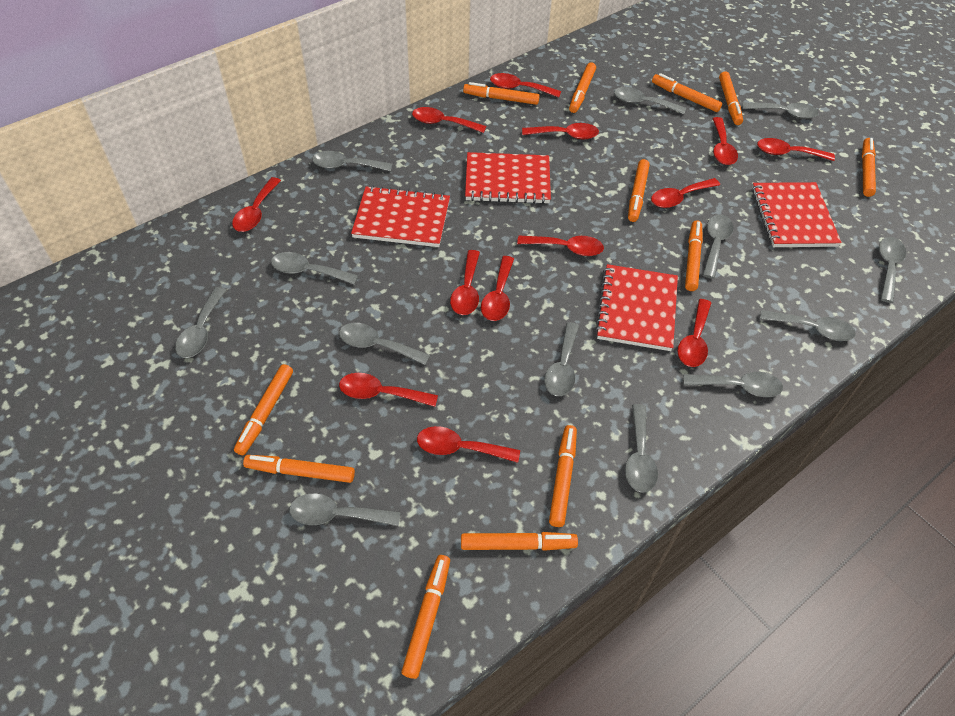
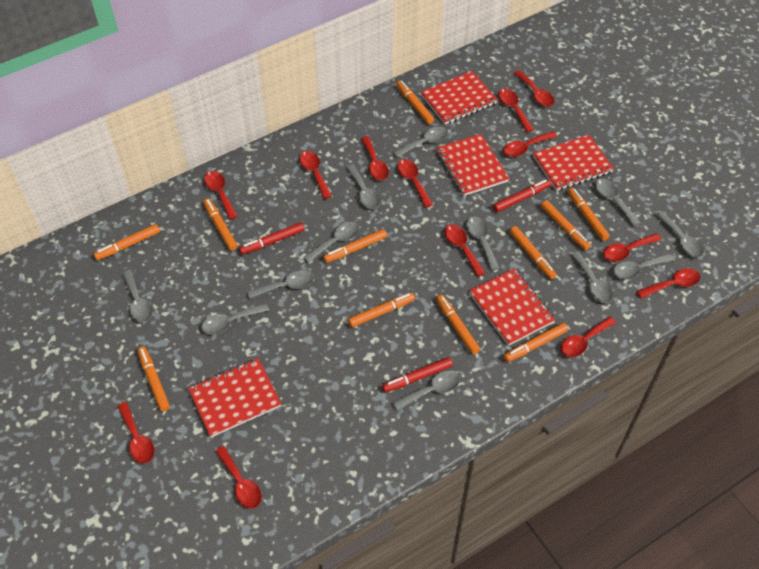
grey spoon: [175,287,226,358] [271,252,358,285] [290,494,400,526] [312,151,392,171] [339,323,430,365] [544,322,579,396] [614,87,686,114] [625,404,658,493] [683,372,783,397] [703,214,734,279] [742,102,818,119] [760,310,856,341] [879,237,906,303] = 13 -> [122,270,153,322] [201,303,269,334] [247,270,314,299] [303,222,359,263] [346,165,380,209] [392,371,460,411] [393,127,448,158] [466,217,500,271] [571,251,613,303] [595,179,640,227] [613,253,674,280] [655,211,704,258] = 12
orange marker: [234,364,293,455] [243,455,355,483] [401,555,450,679] [461,532,578,551] [463,82,539,105] [549,425,577,527] [569,62,596,113] [628,159,650,222] [652,73,722,112] [685,220,703,291] [719,71,743,125] [862,138,876,197] = 12 -> [94,224,160,260] [137,347,170,411] [203,198,238,251] [323,229,387,263] [348,292,415,327] [396,80,434,124] [436,295,480,354] [504,323,568,362] [510,226,557,279] [541,200,591,250] [568,188,610,241] = 11
red marker: none = 0 -> [239,222,304,255] [382,357,453,393] [493,179,551,212] = 3
red notebook: [351,186,450,247] [465,152,551,204] [595,264,678,351] [752,182,842,247] = 4 -> [188,358,281,437] [421,71,498,125] [437,134,510,196] [469,268,555,346] [533,135,614,191] = 5

